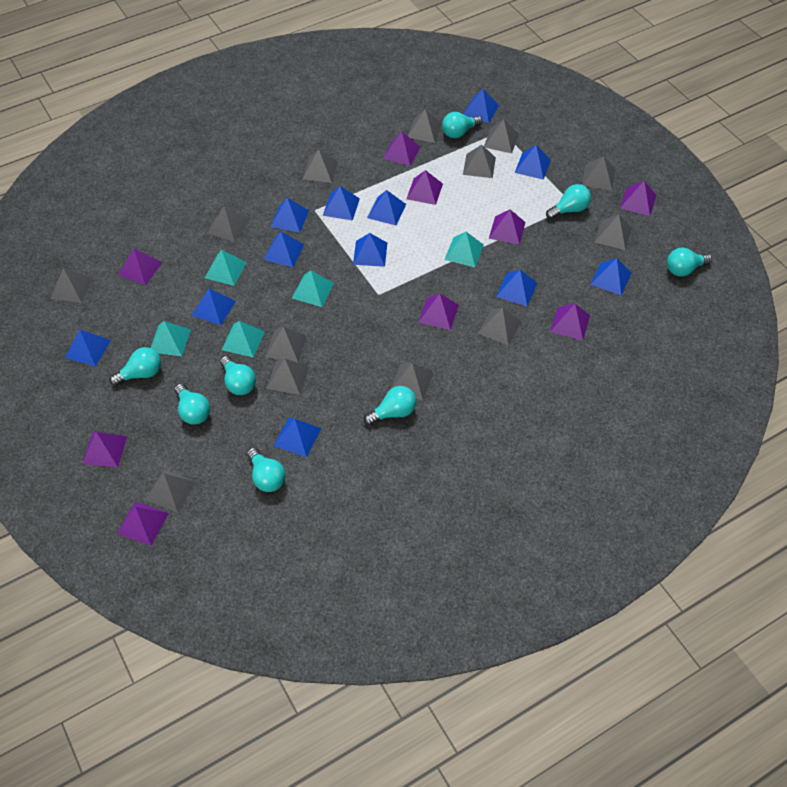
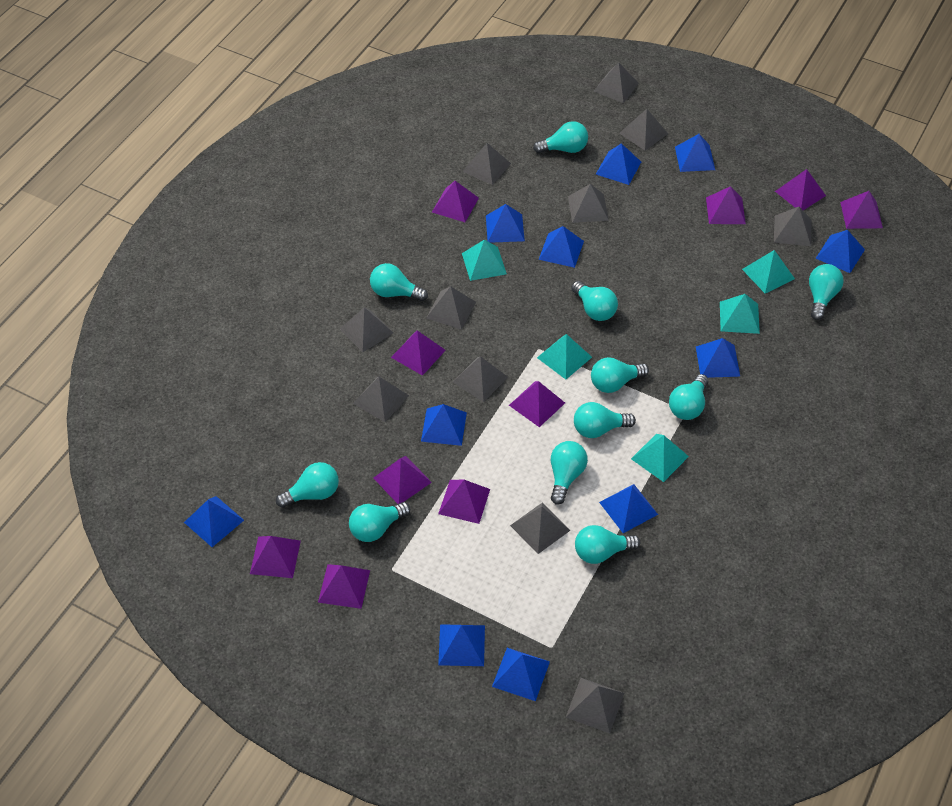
blue pyramid: [65,330,111,367] [191,288,236,325] [264,232,304,267] [270,198,309,233] [274,417,321,457] [323,186,360,220] [353,233,387,267] [367,190,406,225] [463,89,499,123] [496,270,537,306] [515,145,551,180] [590,258,632,295] = 12 -> [184,496,244,547] [421,404,467,446] [438,624,485,666] [486,204,525,243] [492,648,550,701] [539,226,584,268] [596,143,641,185] [599,484,658,533] [675,134,715,172] [696,338,740,378] [816,230,865,273] = 11
grey pyramid: [50,268,93,303] [145,470,196,513] [207,206,249,242] [265,327,307,363] [266,359,309,395] [303,149,338,183] [391,363,434,401] [408,109,442,143] [463,144,496,178] [478,308,521,346] [484,119,519,153] [582,156,615,190] [595,214,632,250] = 13 -> [340,307,393,352] [353,377,409,422] [426,286,476,330] [453,356,508,402] [462,143,511,185] [510,503,570,554] [566,678,624,733] [568,184,609,223] [593,62,639,103] [619,109,668,151] [774,207,812,246] = 11
purple pyramid: [82,432,127,468] [117,502,169,546] [118,248,162,285] [383,131,420,166] [407,170,443,205] [418,294,459,330] [489,210,526,245] [550,304,590,340] [620,181,657,216] = 9 -> [250,536,301,578] [318,564,370,609] [374,456,432,504] [391,330,446,376] [432,181,479,222] [438,480,490,524] [509,381,565,427] [706,186,746,224] [775,169,826,210] [840,191,883,229] = 10
turquoise light bulb: [109,347,161,386] [175,384,210,424] [220,356,256,395] [247,448,286,492] [364,386,416,425] [442,112,482,138] [546,184,591,219] [667,248,712,276] = 8 -> [276,462,339,508] [349,502,410,542] [370,263,428,301] [533,121,588,153] [551,441,588,505] [571,281,618,321] [574,402,636,438] [575,525,640,564] [591,357,649,393] [669,374,708,420] [809,264,844,320] = 11

